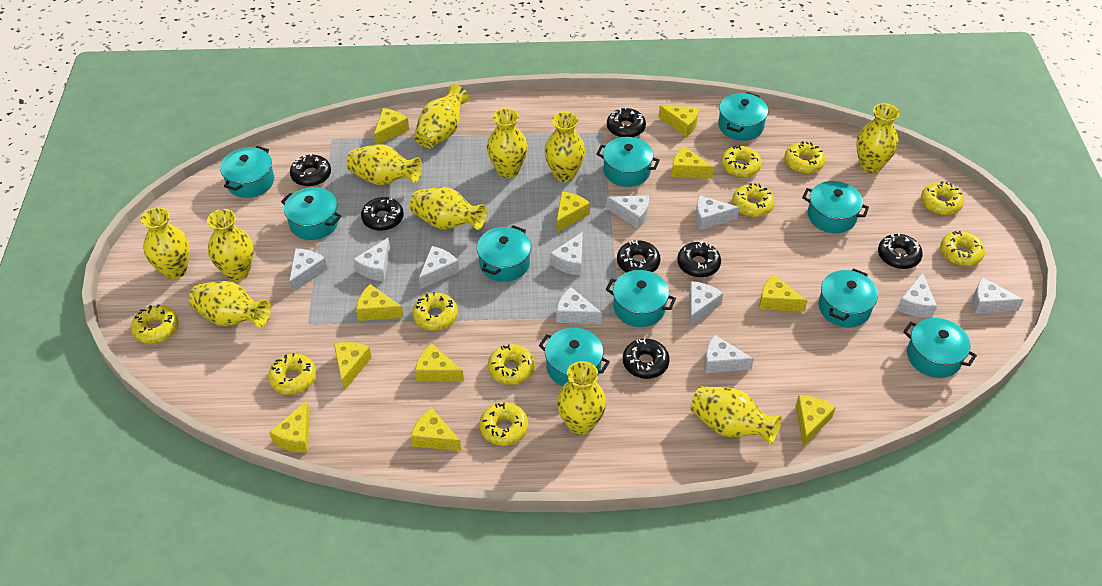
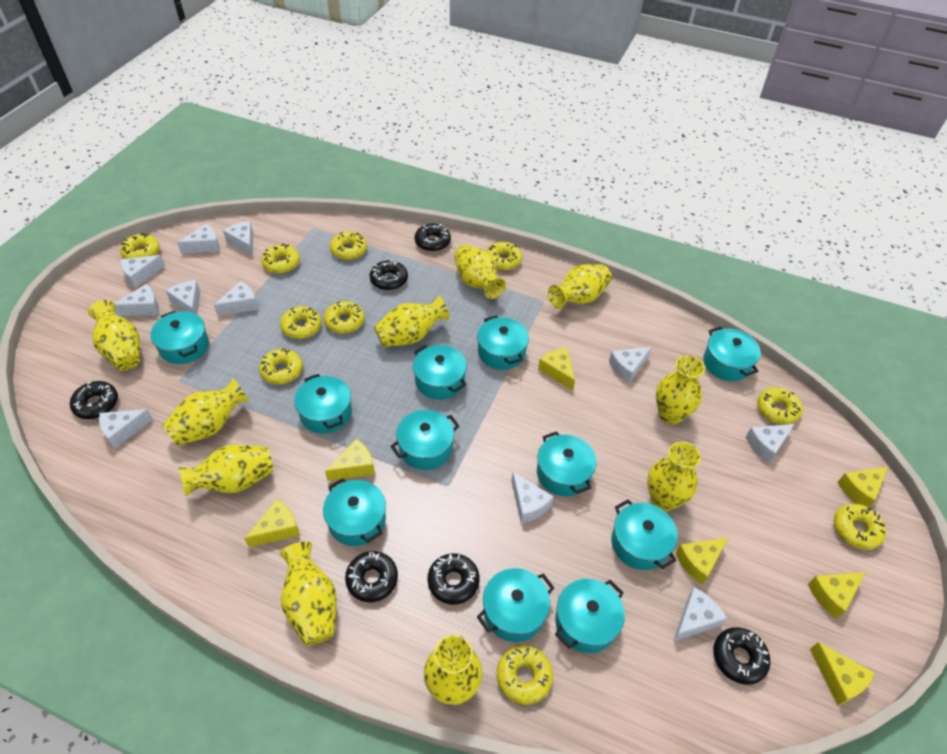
black donut: [290,154,331,187] [361,197,404,231] [607,107,646,137] [617,240,660,273] [623,339,669,379] [677,241,721,278] [878,233,923,269] = 7 -> [70,381,118,419] [345,551,398,602] [370,260,408,290] [415,224,451,252] [427,553,480,604] [713,627,771,685] = 6
turquoise pot: [220,146,274,198] [281,187,342,240] [477,225,531,282] [539,328,610,386] [596,137,660,187] [606,270,676,327] [718,92,768,141] [802,181,869,233] [818,268,878,327] [903,318,977,378] = 10 -> [150,310,209,364] [294,374,352,434] [323,478,386,546] [391,410,459,470] [413,345,467,400] [477,315,529,370] [477,568,554,642] [537,431,596,496] [555,579,625,653] [611,500,677,570] [703,327,761,381] = 11
yellow cheese: [269,401,310,452] [334,342,372,391] [356,284,404,321] [374,108,409,145] [411,408,461,451] [415,344,464,382] [556,191,590,233] [659,106,699,137] [671,146,714,179] [759,274,807,312] [796,395,836,446] = 11 -> [244,499,300,547] [325,438,375,481] [538,348,575,391] [676,537,728,585] [808,572,865,619] [810,642,875,705] [837,467,888,507] = 7
yellow vase: [141,207,190,279] [189,281,271,327] [207,209,254,281] [347,144,422,185] [410,187,487,230] [414,84,469,149] [487,108,528,178] [544,112,585,182] [557,361,606,435] [691,387,782,445] [856,103,899,173] = 11 -> [88,300,140,371] [162,378,249,446] [179,445,273,496] [280,542,336,646] [374,296,450,347] [424,634,483,705] [454,245,506,299] [548,264,612,309] [647,442,701,511] [656,355,705,425] = 10

